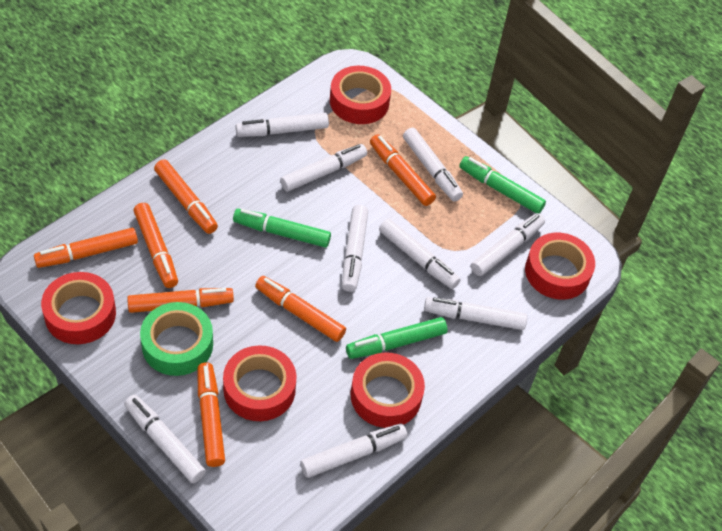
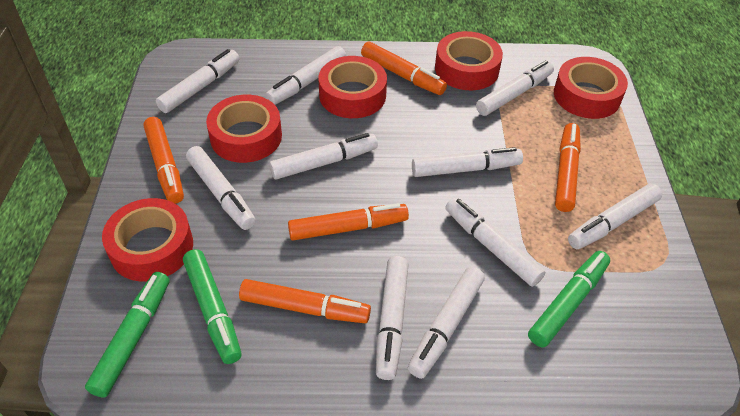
green tape: [140,302,213,376] = 1 -> none = 0
orange marker: [34,228,138,268] [127,288,234,313] [134,203,178,288] [154,159,218,234] [197,362,225,467] [255,276,346,342] [370,134,436,206] = 7 -> [143,117,184,204] [239,279,371,323] [288,203,409,240] [361,42,447,95] [555,123,581,212] = 5
white marker: [124,395,206,483] [236,113,329,137] [280,144,367,192] [301,424,407,478] [342,205,368,292] [379,218,460,289] [403,128,463,202] [424,297,527,330] [471,213,545,276] = 9 -> [156,49,240,113] [186,146,256,230] [265,46,346,105] [269,133,378,180] [376,256,409,380] [408,267,485,379] [412,147,523,177] [445,197,545,287] [476,60,554,116] [568,183,662,249] = 10

